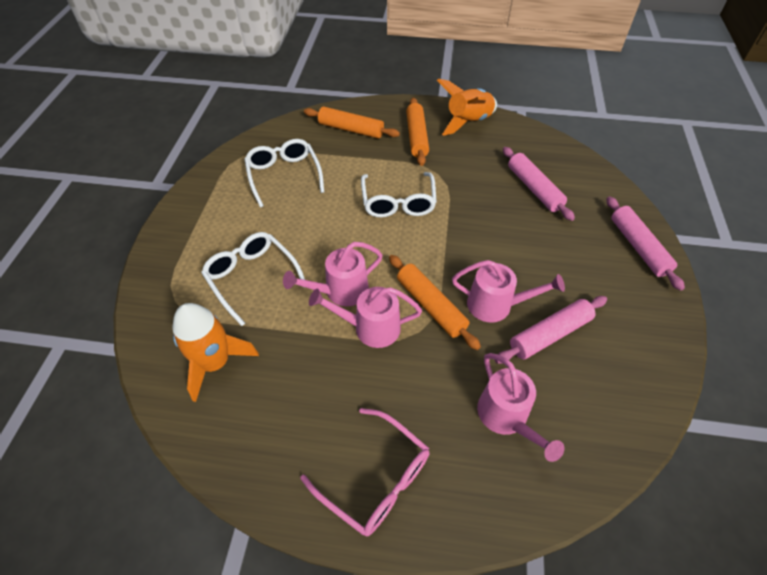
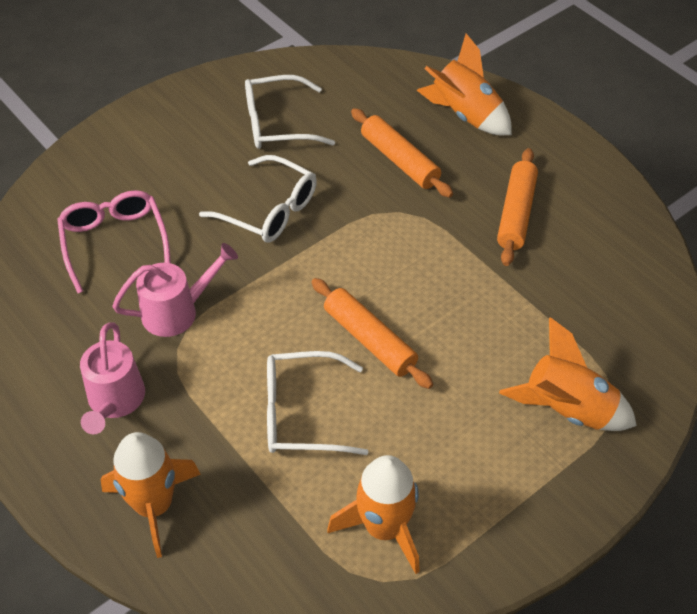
orange rocket: [172,303,259,402] [437,79,497,136] = 2 -> [101,432,201,558] [327,455,420,574] [417,33,512,135] [499,317,637,431] = 4
pink rolling pin: [495,296,607,364] [503,147,575,221] [606,196,685,291] = 3 -> none = 0
pink watering can: [283,242,383,306] [309,287,422,348] [452,260,565,323] [477,353,564,462] = 4 -> [80,322,145,435] [112,243,238,337] = 2

